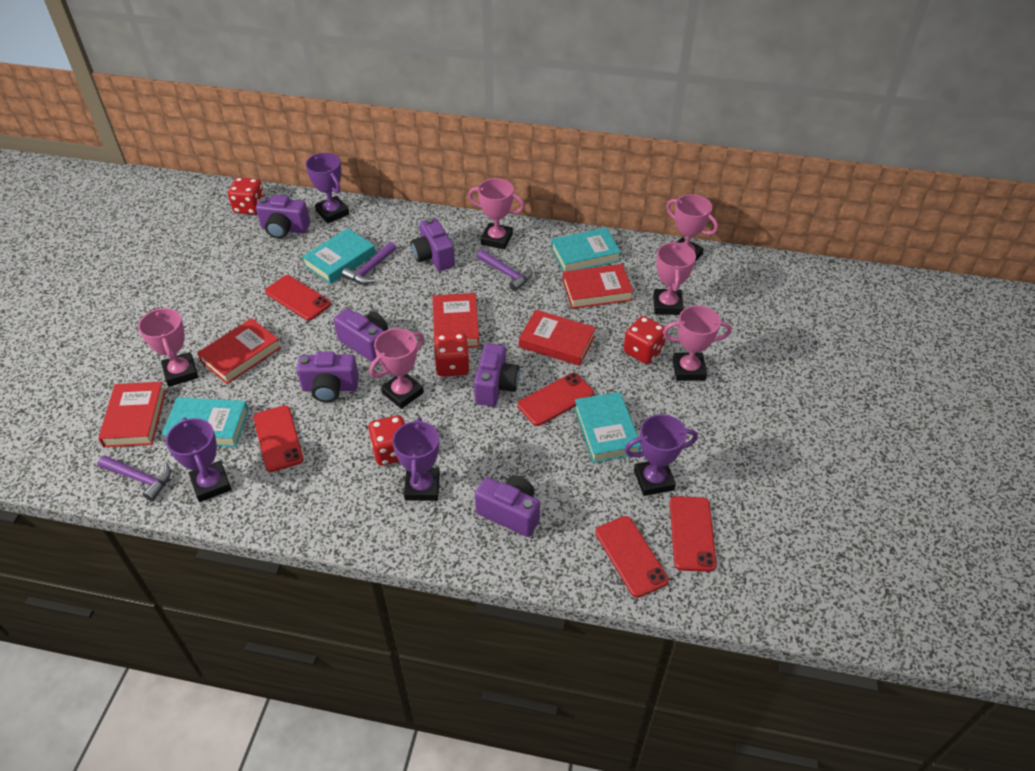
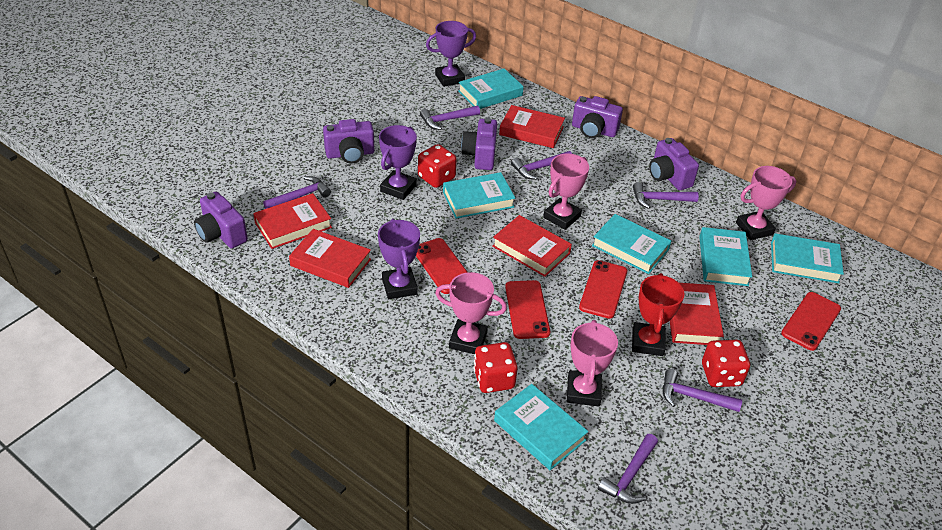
pink trophy: [138,308,198,387] [369,328,424,409] [468,178,525,250] [653,241,696,315] [663,305,731,381] [666,194,718,261] = 6 -> [435,272,507,354] [543,154,589,230] [567,320,618,406] [736,166,796,240] = 4
purple camera: [256,195,310,239] [297,352,359,402] [334,308,388,362] [411,218,455,271] [474,343,519,406] [475,475,540,537] = 6 -> [194,192,248,248] [323,119,374,163] [461,118,497,170] [572,96,623,138] [649,138,699,190] = 5
purple hammer: [98,455,171,501] [342,242,396,284] [477,249,533,291] = 3 -> [263,176,331,209] [420,106,480,130] [511,151,572,180] [598,434,658,504] [633,182,699,209] [663,369,742,412] = 6
purple trophy: [166,417,231,502] [305,153,349,223] [392,417,440,501] [624,414,698,496] = 4 -> [378,219,420,299] [379,125,417,200] [426,21,476,87] = 3
red dice: [228,177,265,215] [368,415,406,466] [434,333,470,377] [623,316,666,364] = 4 -> [418,144,456,188] [473,342,518,393] [702,340,750,387] = 3
red phone: [253,405,304,472] [265,275,331,320] [517,373,594,426] [595,516,669,598] [670,496,717,572] = 5 -> [416,238,467,294] [505,280,550,339] [579,260,627,319] [781,292,841,351] = 4
red trophy: none = 0 -> [632,273,684,356] = 1
turquoise book: [162,397,249,447] [302,228,376,284] [551,228,621,272] [574,392,641,463] = 4 -> [443,172,515,219] [458,69,524,109] [494,384,588,470] [592,214,671,274] [699,227,752,286] [771,233,844,283] = 6

